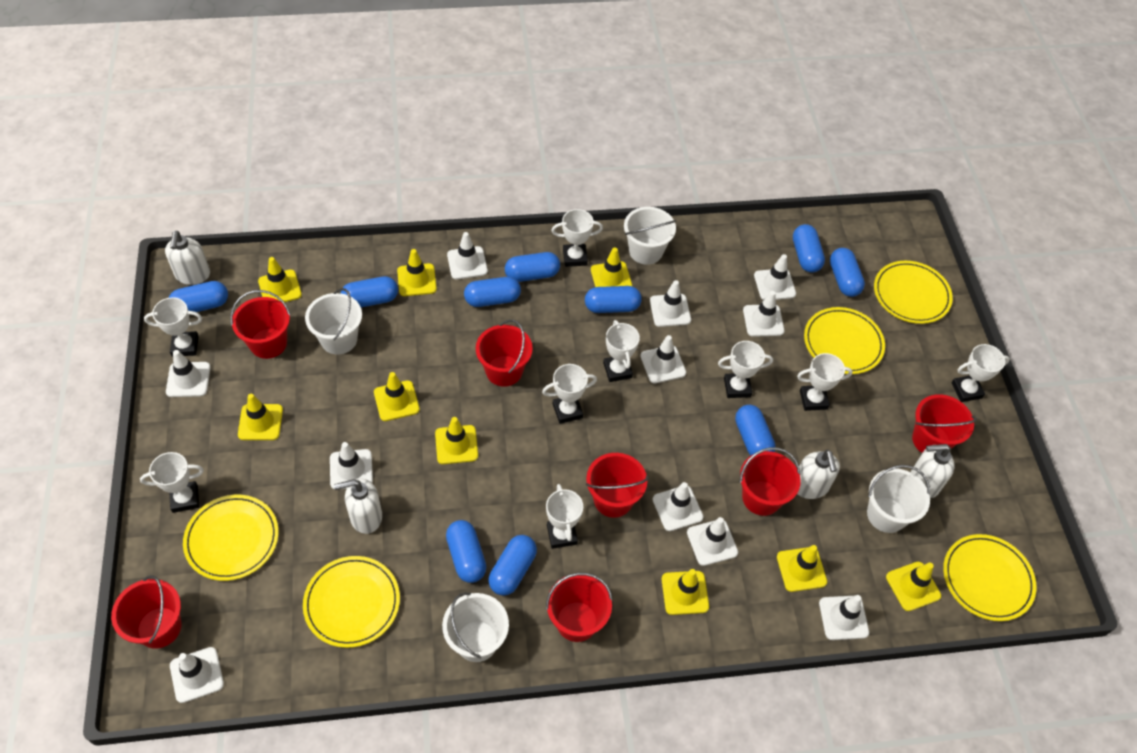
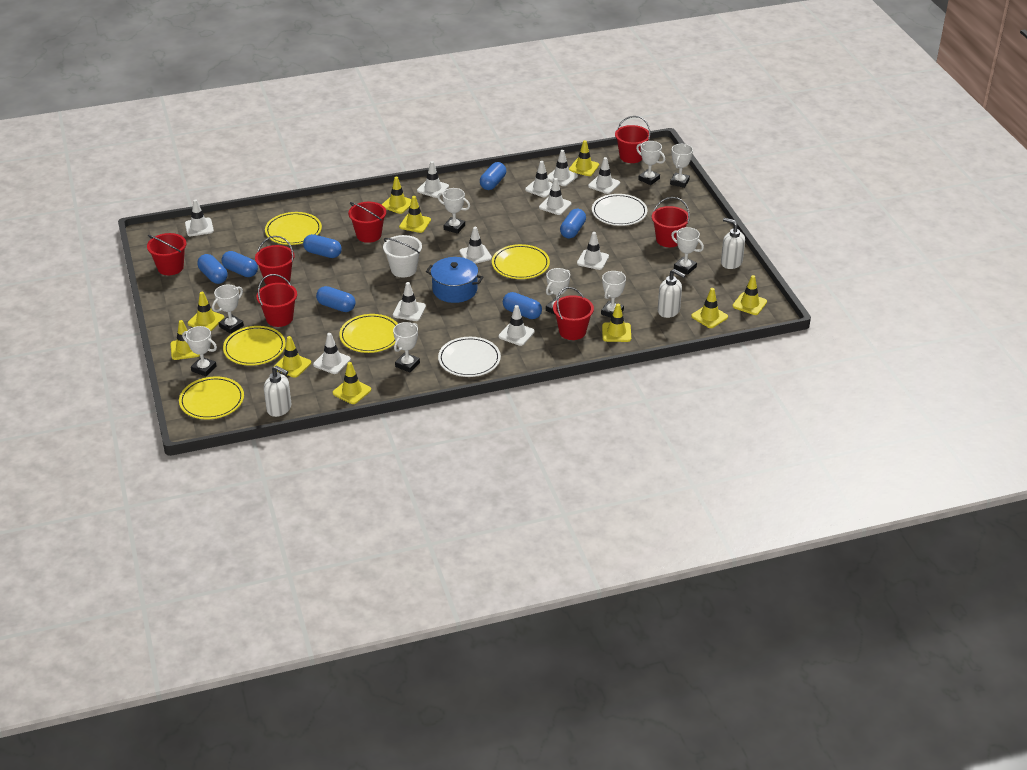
blue capsule: [169,281,228,312] [341,276,398,307] [446,520,487,583] [464,277,521,307] [488,535,537,596] [505,252,560,282] [585,286,642,313] [735,405,776,456] [793,224,825,273] [830,248,865,297] = 10 -> [197,254,227,284] [222,251,258,277] [303,234,342,258] [316,286,356,312] [480,162,506,190] [503,292,542,319] [560,209,586,238] = 7
blue pot: none = 0 -> [426,257,483,303] = 1
white bucket: [305,288,362,355] [442,592,509,662] [624,207,676,265] [867,465,930,533] = 4 -> [383,235,422,277] = 1
white plate: none = 0 -> [438,337,501,377] [592,194,647,226] = 2
white soap dispenser: [165,231,210,285] [334,479,382,534] [797,450,840,499] [911,444,955,498] = 4 -> [264,365,291,417] [658,269,686,318] [721,218,745,269] = 3
yellow traffic cone: [238,394,283,440] [258,257,302,302] [374,372,420,421] [397,249,437,296] [435,417,478,464] [591,247,632,287] [662,569,709,615] [777,545,827,592] [886,562,941,611] = 9 -> [170,320,200,360] [188,292,224,331] [274,336,311,378] [333,362,371,404] [382,177,411,214] [399,196,431,233] [569,140,599,176] [602,304,631,342] [691,288,728,328] [733,275,767,315] = 10

